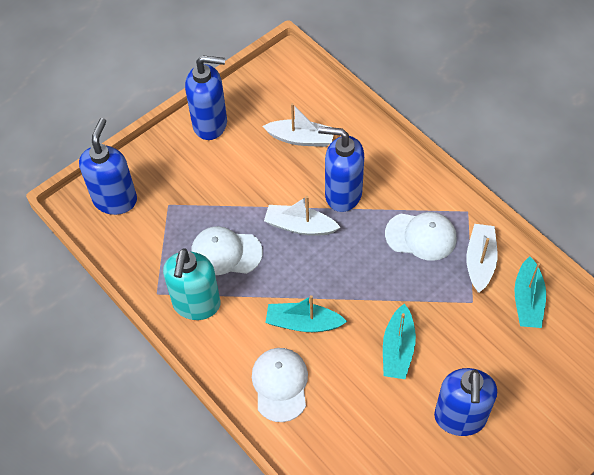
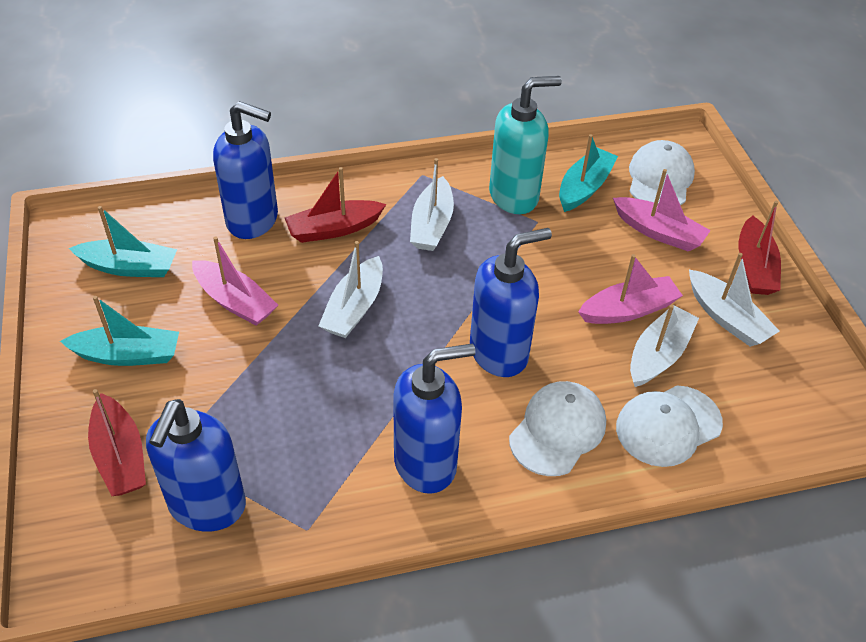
pink boat: none = 0 -> [192,236,278,326] [578,254,683,324] [613,169,711,252] = 3
red boat: none = 0 -> [88,389,146,496] [285,167,386,243] [739,201,781,295] = 3
white boat: [263,103,333,147] [264,196,341,236] [466,224,498,293] = 3 -> [319,241,383,338] [410,158,454,251] [630,305,699,387] [689,253,779,347] = 4

